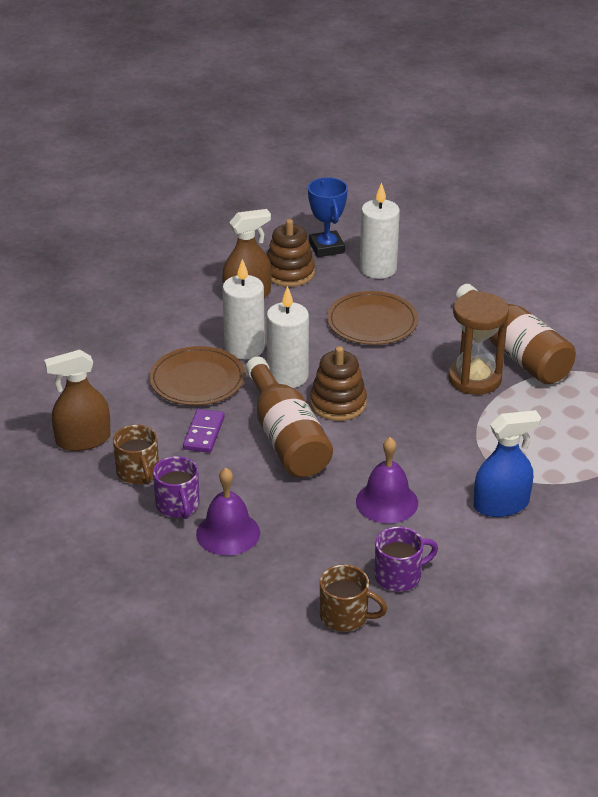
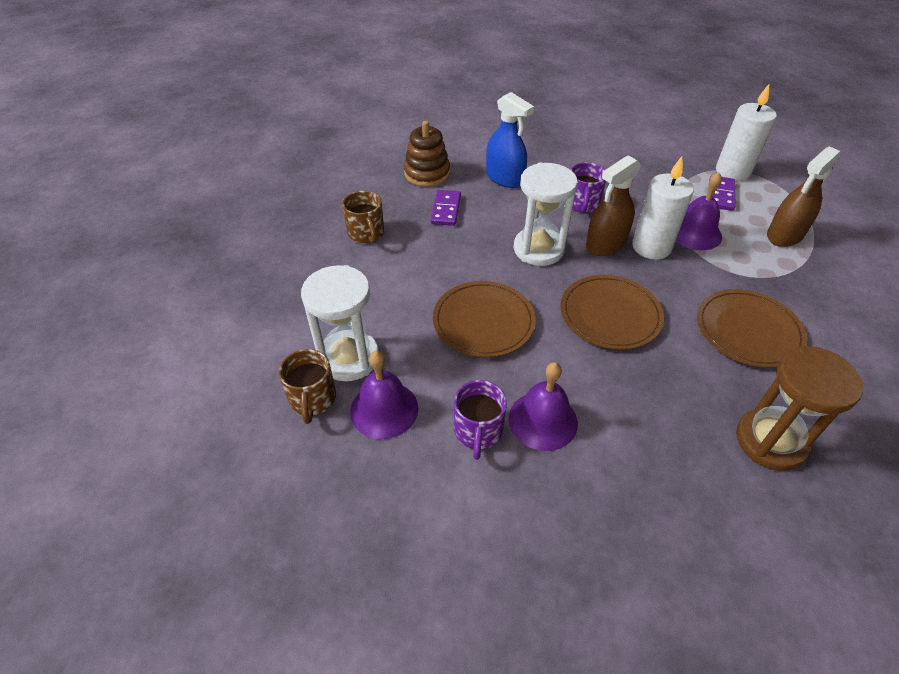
blue trophy: [308,177,348,257] = 1 -> none = 0
brown bottle: [246,357,333,477] [456,284,576,384] = 2 -> none = 0
brown plate: [149,346,245,405] [327,291,418,345] = 2 -> [433,281,536,357] [561,275,664,350] [697,289,807,368] = 3
brown stacking toy: [267,219,315,287] [310,346,367,421] = 2 -> [404,121,450,187] = 1
purple bell: [196,468,260,556] [356,437,418,523] = 2 -> [350,351,419,439] [508,362,578,451] [675,172,722,250] = 3
purple domino: [183,409,225,453] = 1 -> [431,190,461,226] [709,175,736,211] = 2
white candle: [222,259,265,359] [266,286,309,388] [360,182,400,279] = 3 -> [632,156,694,259] [716,84,777,181] = 2
white hourglass: none = 0 -> [301,265,379,381] [514,162,577,266] = 2

